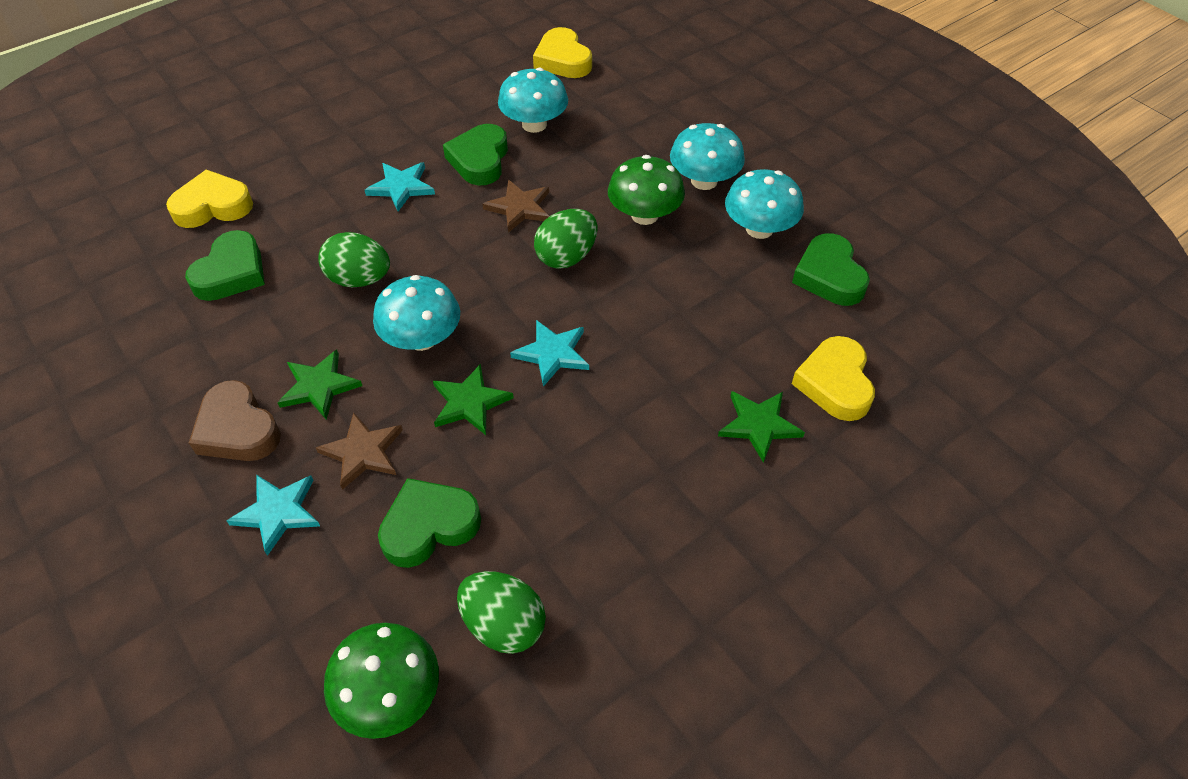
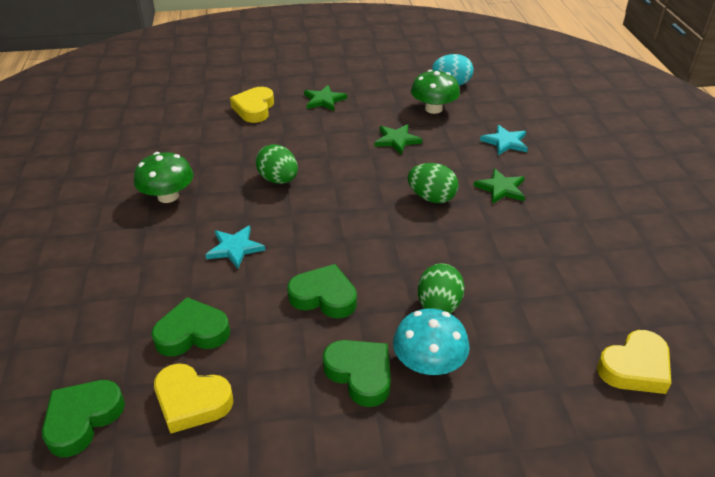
brown heart: [189,380,281,461] = 1 -> none = 0
brown star: [316,412,403,490] [482,180,550,233] = 2 -> none = 0
turquoise egg: none = 0 -> [432,54,473,85] = 1
turquoise mushroom: [373,275,460,351] [498,67,568,133] [670,123,745,190] [725,169,804,239] = 4 -> [393,309,470,375] = 1
turquoise star: [227,475,320,556] [365,162,435,211] [510,320,589,387] = 3 -> [205,226,265,269] [480,125,528,155] = 2

